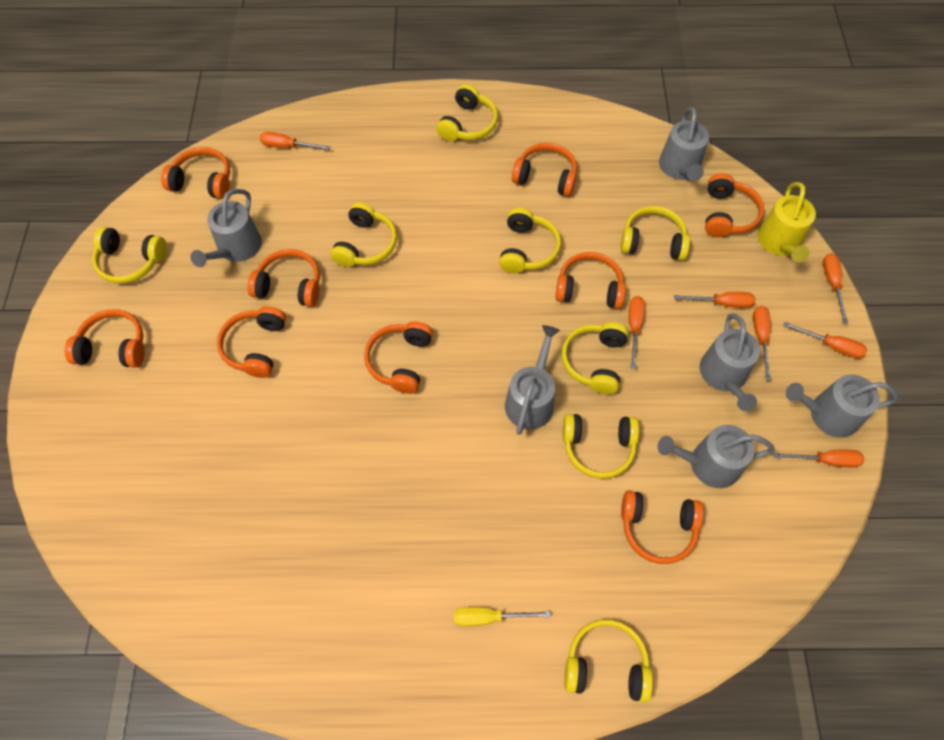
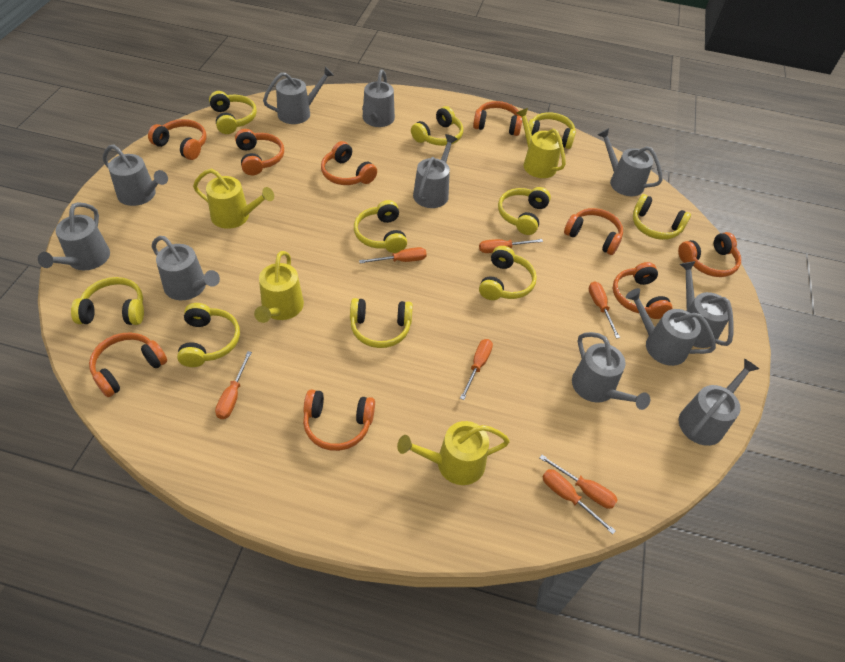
grey watering can: [191,189,262,267] [505,325,560,435] [658,425,775,488] [659,108,709,181] [700,313,760,411] [786,375,898,438] = 6 -> [38,202,110,270] [103,144,168,206] [152,236,220,300] [263,66,334,124] [362,69,395,127] [413,134,458,208] [572,332,650,410] [597,128,662,196] [626,288,716,366] [679,359,759,446] [680,261,734,348] = 11
yellow headphones: [92,227,167,284] [331,202,397,267] [436,84,498,142] [499,207,561,273] [562,322,629,394] [563,414,639,479] [564,619,653,703] [621,206,690,261] = 8 -> [71,277,144,325] [177,303,240,367] [209,91,257,134] [350,298,413,348] [354,200,407,253] [411,106,464,146] [479,246,537,300] [498,187,551,235] [525,112,576,149] [633,194,691,240] = 10
yellow screwdriver: [454,607,550,626] = 1 -> none = 0
yellow watering can: [758,182,816,263] = 1 -> [193,169,274,229] [254,251,304,323] [397,421,510,485] [517,108,566,178] = 4

